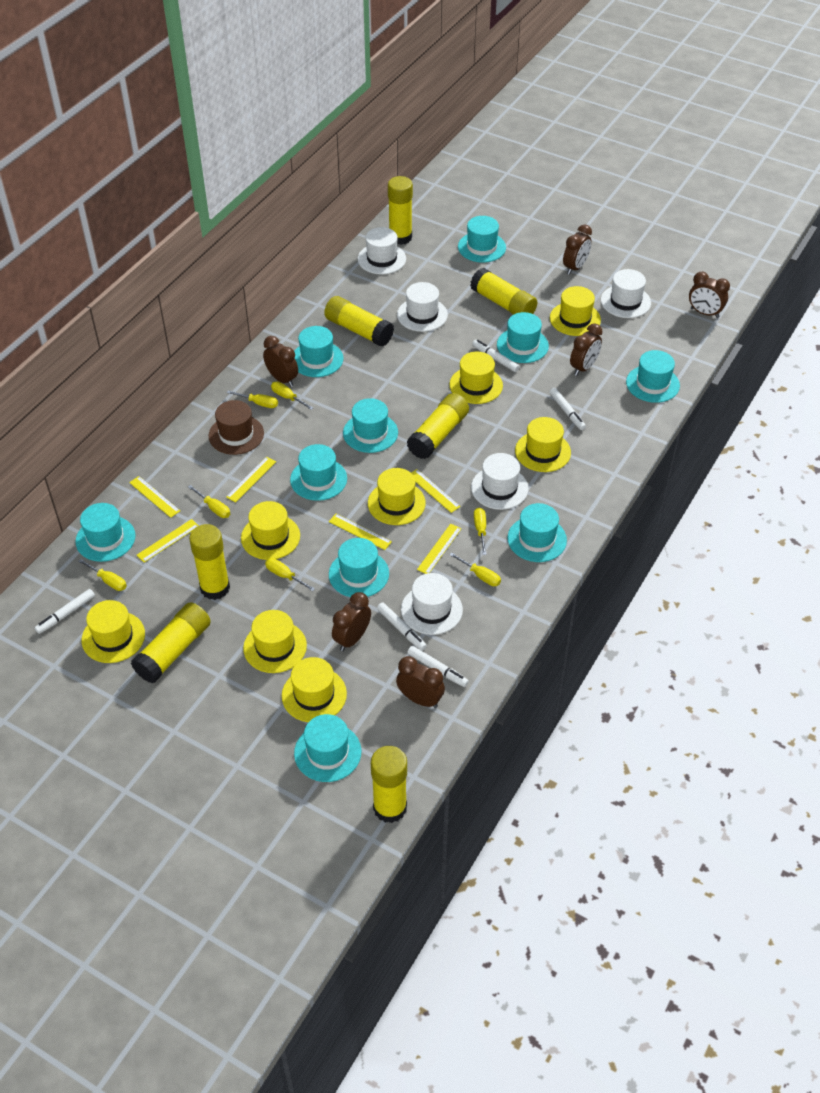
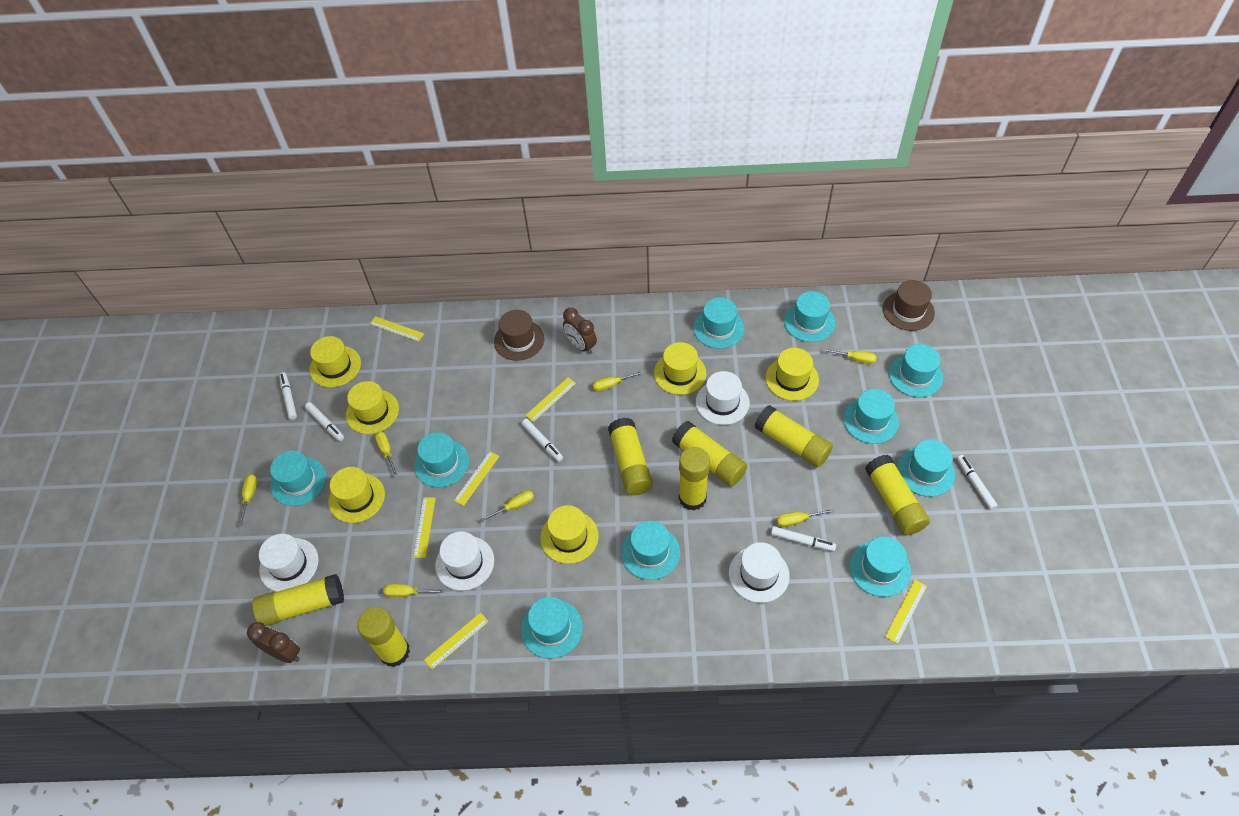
brown clock: [263,336,298,387] [332,592,371,651] [396,656,445,708] [563,224,592,275] [570,323,603,376] [689,272,730,318] = 6 -> [247,622,300,663] [563,308,597,354] = 2
brown hat: [209,400,264,455] = 1 -> [494,310,545,361] [883,280,935,331] = 2
white hat: [358,227,406,274] [397,282,448,332] [401,573,463,635] [471,453,528,510] [601,269,651,318] = 5 -> [259,534,319,592] [435,532,494,591] [696,371,750,425] [729,542,790,603] = 4
yellow hat: [82,600,145,663] [241,501,300,560] [243,610,307,673] [282,657,347,722] [368,468,426,525] [449,352,503,404] [515,417,571,472] [550,286,601,336] = 8 -> [310,336,361,388] [328,467,385,523] [346,381,399,434] [540,505,599,564] [654,342,706,395] [765,348,819,401] = 6

